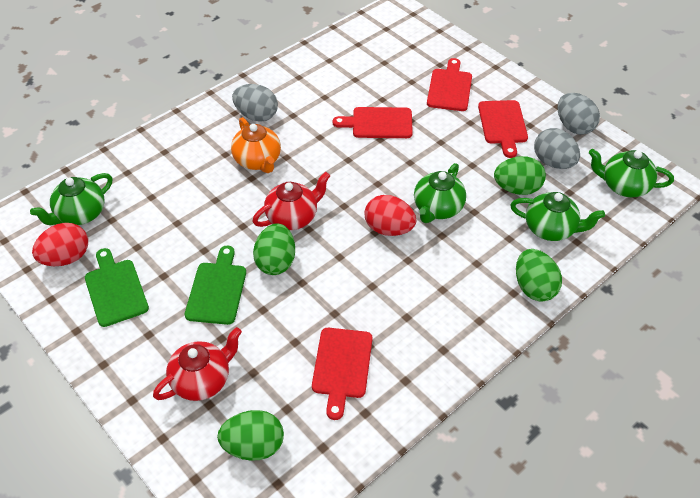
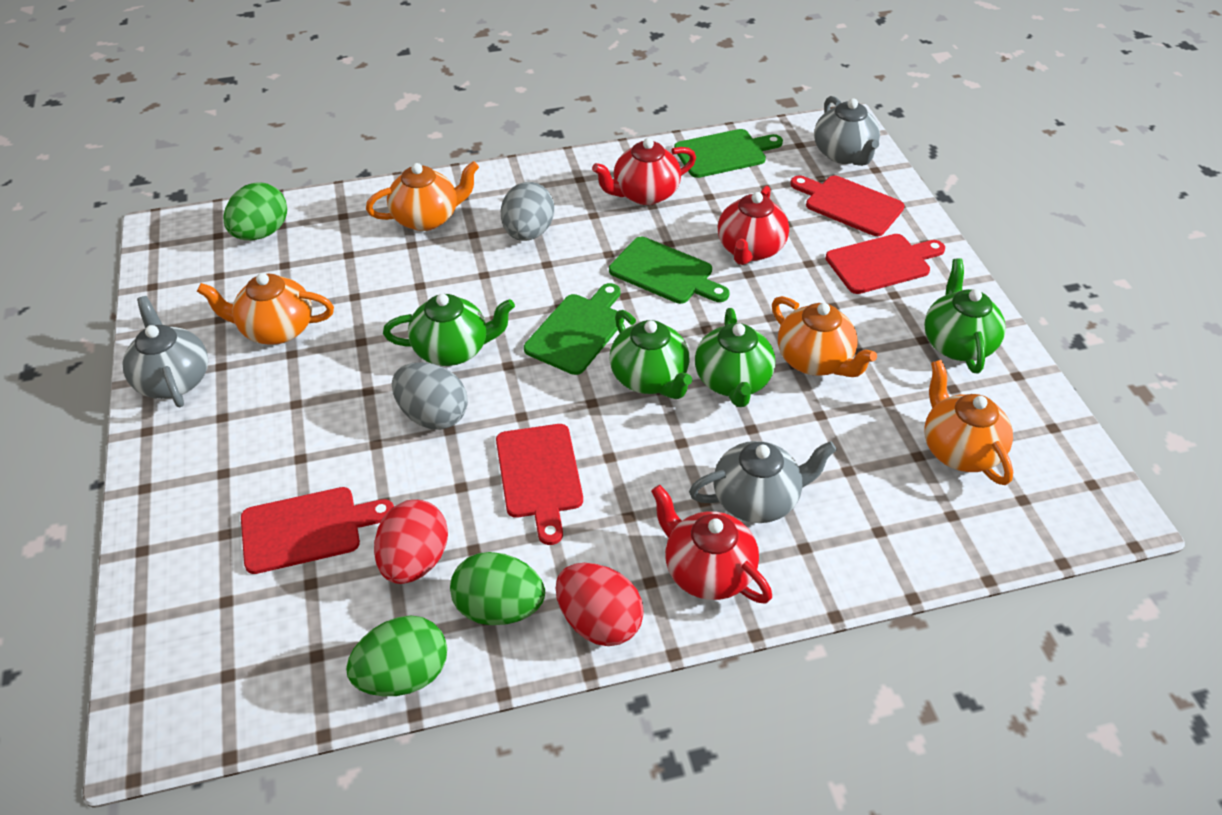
green cutting board: [85,248,149,327] [185,246,246,325] = 2 -> [524,283,624,375] [609,237,729,304] [674,129,783,178] = 3
green egg: [217,410,284,461] [253,223,295,275] [494,156,546,195] [516,249,562,302] = 4 -> [224,182,287,240] [346,616,447,696] [450,552,545,625] = 3
grey egg: [232,84,278,122] [534,128,580,169] [557,93,600,135] = 3 -> [392,362,468,430] [501,182,554,241] = 2
grey teapot: none = 0 -> [123,296,208,408] [689,441,837,523] [814,96,880,166] = 3
orange teapot: [231,117,281,173] = 1 -> [197,273,334,345] [366,161,479,231] [772,296,877,377] [924,360,1013,485] = 4
red teapot: [153,327,242,401] [252,172,330,230] = 2 -> [592,138,696,205] [651,485,772,604] [718,186,789,265] = 3

